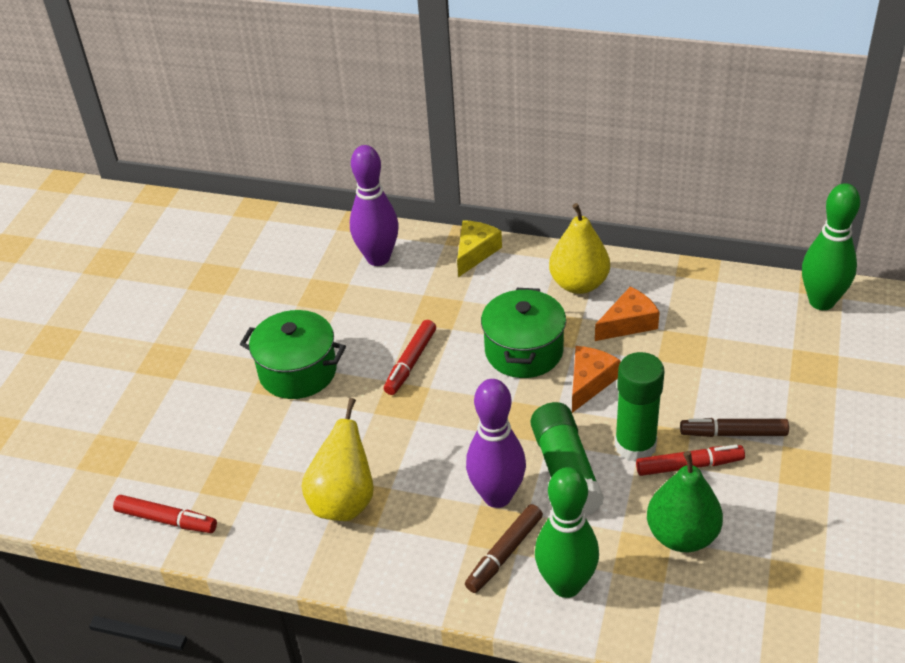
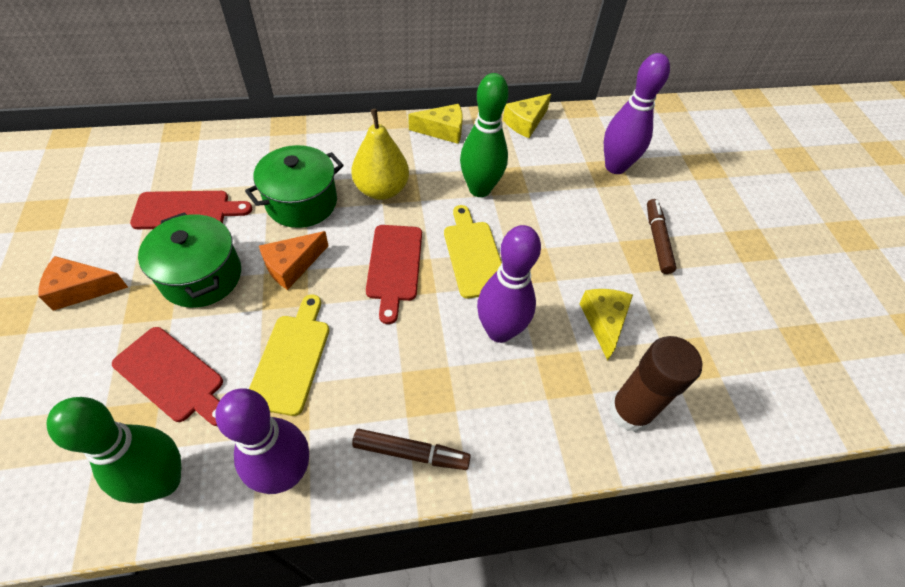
brown glue stick: none = 0 -> [609,336,702,432] = 1
green glue stick: [531,402,604,516] [615,352,665,462] = 2 -> none = 0
green pear: [647,451,723,552] = 1 -> none = 0
purple bowling pin: [350,145,399,266] [466,379,526,508] = 2 -> [215,388,309,494] [477,225,541,343] [604,53,670,174] = 3
red cutting board: none = 0 -> [112,327,223,426] [130,191,252,229] [366,225,422,324] = 3
red marker: [113,495,217,533] [384,320,436,395] [636,445,745,476] = 3 -> none = 0
yellow cheese: [457,220,502,277] = 1 -> [408,104,463,144] [503,94,551,138] [579,289,633,360] = 3
yellow cutting board: none = 0 -> [249,295,329,416] [444,205,502,299] = 2
yellow pear: [302,398,374,521] [549,203,610,294] = 2 -> [351,109,409,200] = 1

